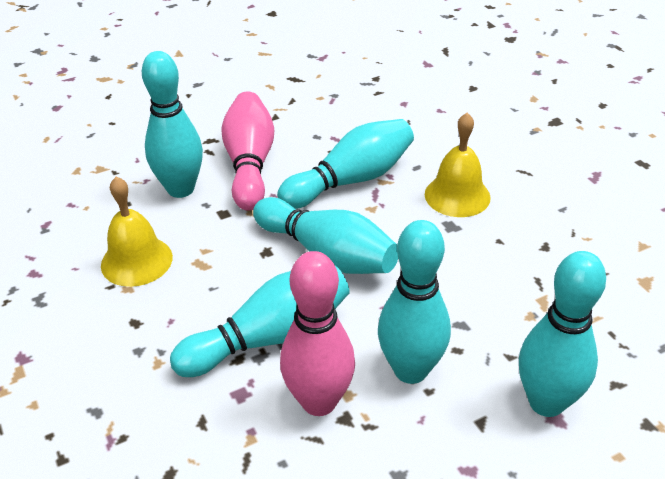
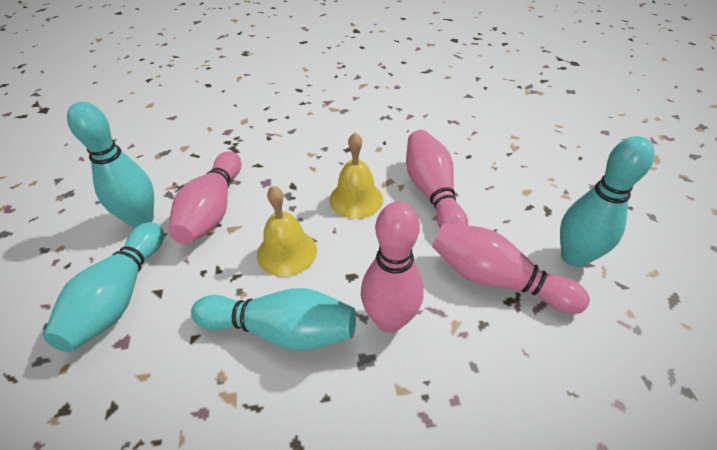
pink bowling pin: [221,91,274,210] [280,251,355,416] = 2 -> [168,151,241,244] [361,202,424,333] [406,130,468,228] [432,223,590,314] = 4
turquoise bowling pin: [142,51,203,198] [170,266,350,377] [253,197,398,274] [277,119,414,209] [378,220,451,384] [519,251,606,417] = 6 -> [43,222,164,352] [67,102,154,228] [191,288,356,351] [560,136,655,267] = 4

